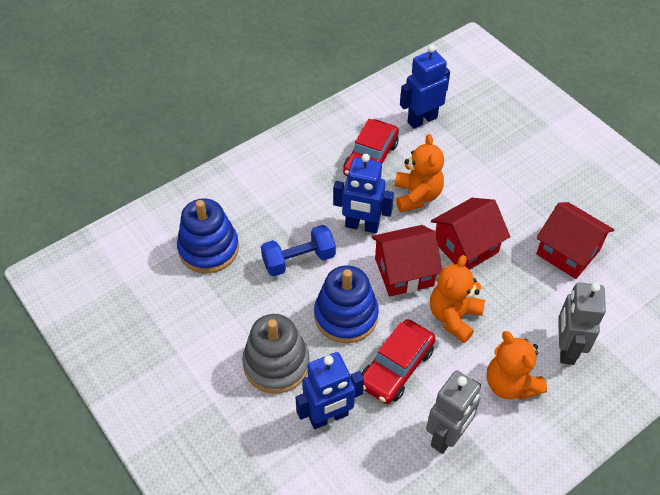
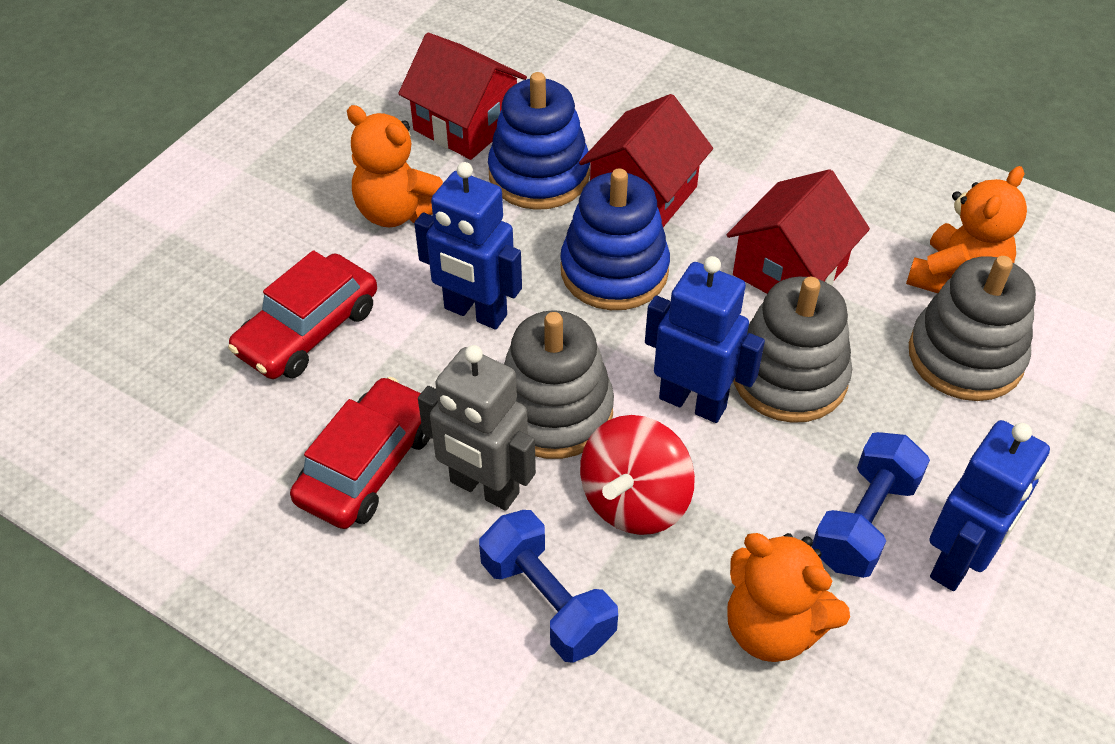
blue dumbbell: [261,225,336,276] = 1 -> [479,510,618,663] [811,432,930,578] = 2
grey robot: [426,371,481,454] [559,282,606,365] = 2 -> [418,345,536,511] = 1
grey stacking toy: [242,314,310,394] = 1 -> [504,310,614,459] [733,277,852,423] [909,256,1036,401] = 3
red spinning top: none = 0 -> [580,415,695,535] = 1

